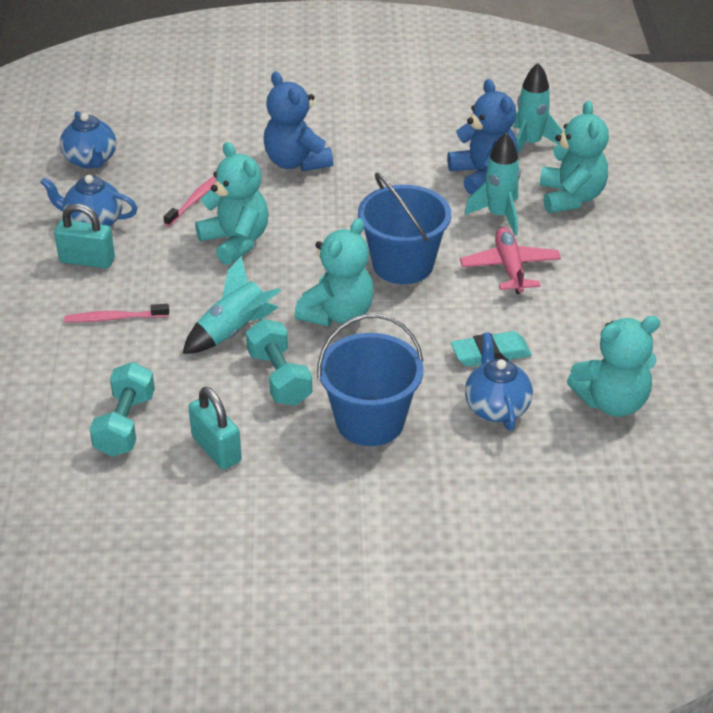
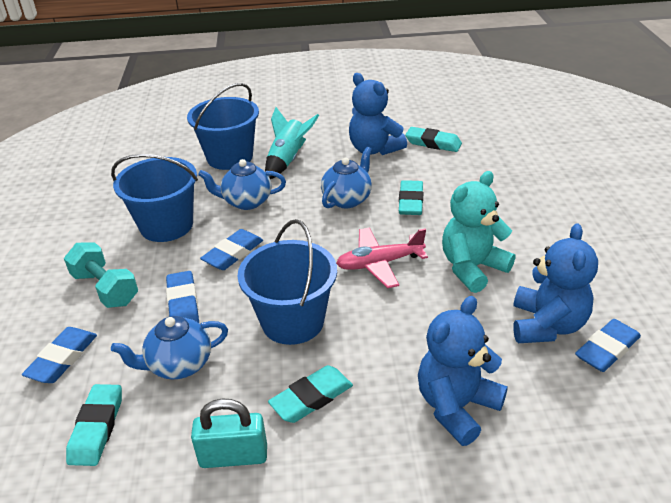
blue bucket: [317,314,423,446] [358,173,451,284] = 2 -> [111,154,198,242] [187,83,259,170] [238,219,337,345] = 3
blue eraser: none = 0 -> [22,327,97,383] [166,271,199,323] [200,229,263,270] [575,319,641,372] = 4
blue teddy bear: [264,71,334,172] [447,79,518,195] = 2 -> [349,73,407,155] [418,296,508,446] [513,223,598,343] = 3
pink toothbrush: [64,304,169,323] [163,176,216,226] = 2 -> none = 0
turquoise dumbbell: [90,362,155,457] [246,319,312,406] = 2 -> [64,243,138,308] = 1
turquoise eraser: [451,331,532,367] = 1 -> [66,384,122,466] [268,365,353,423] [399,180,423,215] [405,127,462,152] = 4
turquoise padlock: [54,204,115,269] [188,387,242,470] = 2 -> [191,399,267,468] = 1
turquoise rocket: [183,256,281,354] [465,133,521,236] [513,63,563,154] = 3 -> [265,107,319,179] = 1
turquoise teddy bear: [195,142,269,265] [295,218,374,326] [540,101,609,213] [567,316,660,417] = 4 -> [442,171,515,293] = 1

